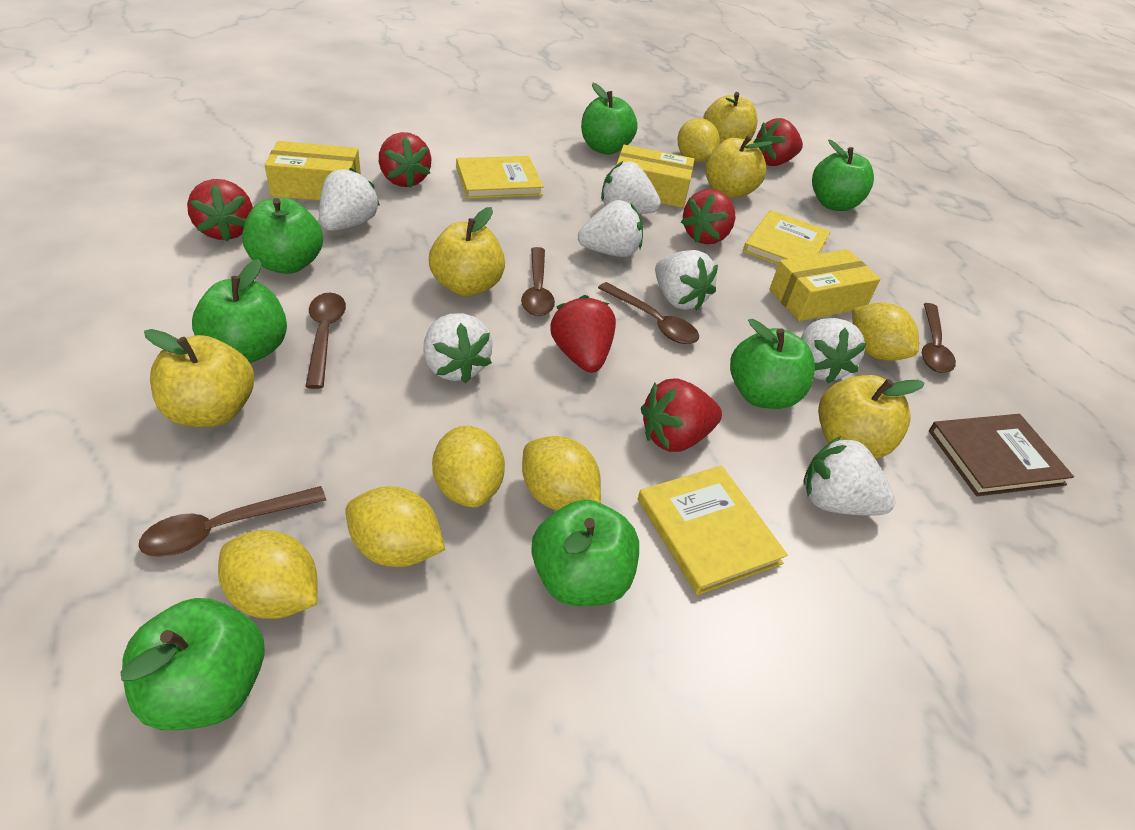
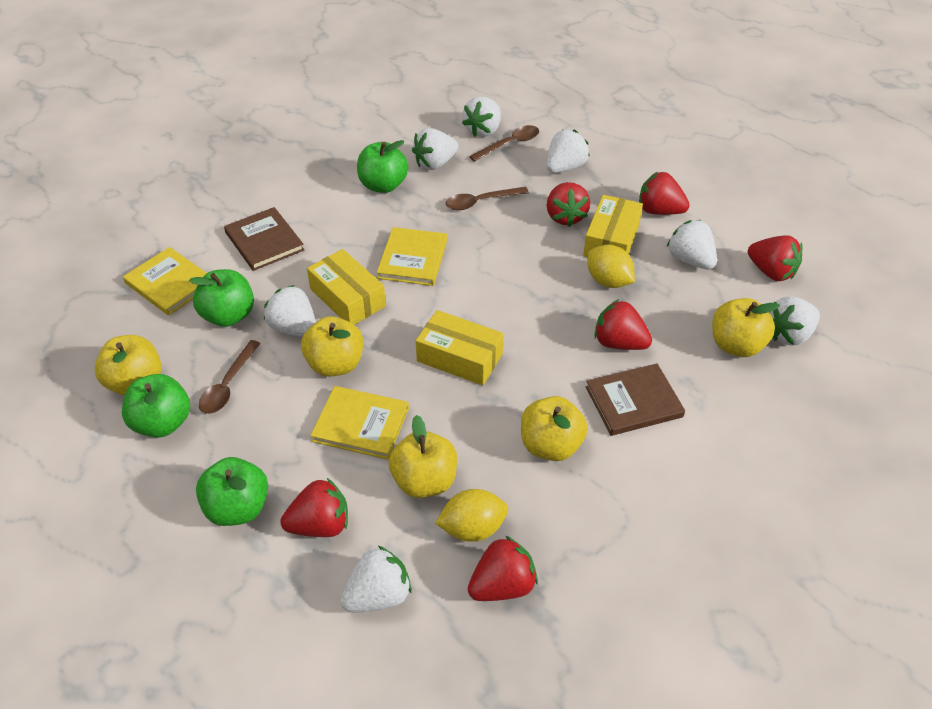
brown book: [929,414,1074,496] = 1 -> [224,207,304,271] [586,364,685,436] = 2
brown spoon: [138,486,326,557] [305,293,346,389] [521,247,555,316] [598,282,699,344] [922,303,956,373] = 5 -> [199,340,261,414] [446,187,529,210] [469,125,539,162] = 3
green apple: [121,598,265,730] [192,259,287,363] [242,198,323,274] [531,500,639,606] [581,83,638,155] [730,319,815,409] [812,140,874,211] = 7 -> [122,374,190,438] [189,269,254,327] [196,457,268,526] [357,140,408,193] = 4
yellow lemon: [218,530,318,619] [345,486,445,567] [432,426,505,508] [522,436,601,511] [677,118,720,163] [852,302,919,361] = 6 -> [435,489,508,542] [587,245,635,288] = 2

